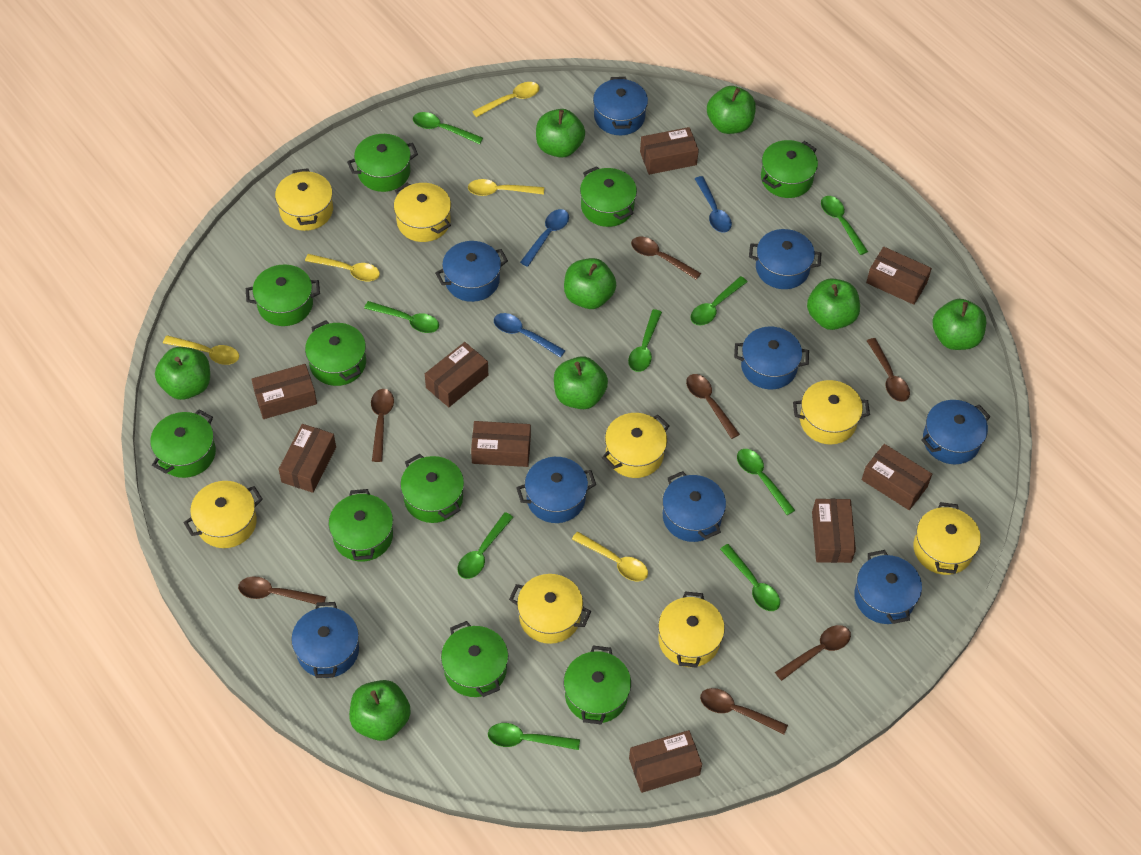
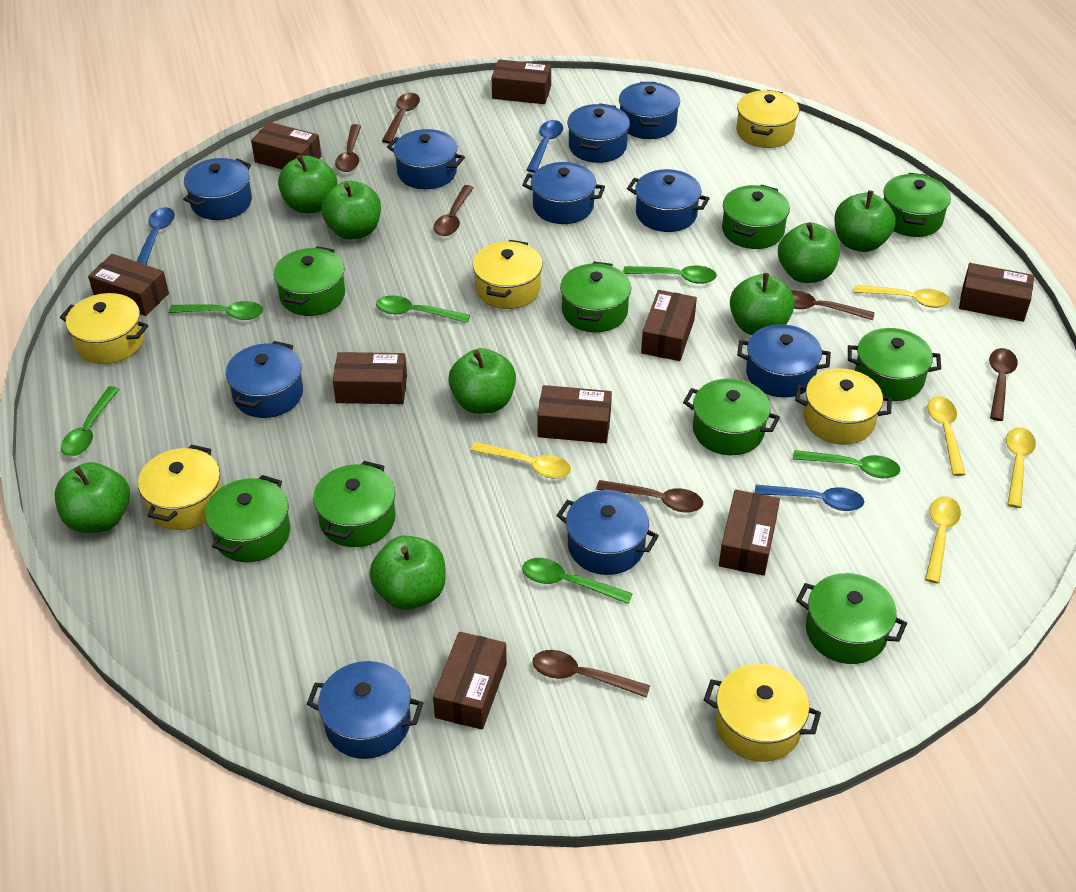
blue pot: [291,602,359,678] [435,241,508,302] [516,457,596,523] [593,77,648,135] [662,471,726,542] [734,327,809,389] [749,229,822,289] [854,550,922,624] [921,400,991,464] = 9 -> [183,158,252,220] [226,341,303,418] [307,661,423,759] [387,129,465,189] [522,162,605,224] [556,490,659,575] [567,103,630,163] [619,82,680,139] [627,169,710,232] [737,324,831,398] = 10
green pot: [150,409,216,478] [246,265,320,326] [305,320,366,386] [329,489,393,561] [347,134,418,192] [400,454,464,523] [441,621,508,697] [564,646,631,724] [580,166,637,227] [761,140,818,198] = 10 -> [205,475,290,562] [274,246,345,316] [313,461,396,547] [560,262,631,333] [683,378,780,455] [722,185,790,249] [796,573,907,664] [848,328,941,401] [883,173,951,237] = 9
green spoon: [364,301,439,333] [413,112,483,144] [458,512,513,579] [488,723,580,750] [628,309,662,372] [691,276,748,325] [720,544,780,611] [737,449,795,515] [821,196,868,255] = 9 -> [61,386,120,456] [169,301,263,320] [376,296,470,323] [522,558,633,604] [623,265,717,284] [793,450,901,478] = 6
yellow pot: [183,481,263,548] [275,168,333,231] [394,183,451,242] [509,574,591,644] [602,413,670,478] [658,591,725,668] [793,380,870,445] [913,502,981,575] = 8 -> [60,293,148,364] [138,445,221,530] [473,240,543,309] [704,664,821,762] [736,90,799,148] [795,368,892,445] = 6

